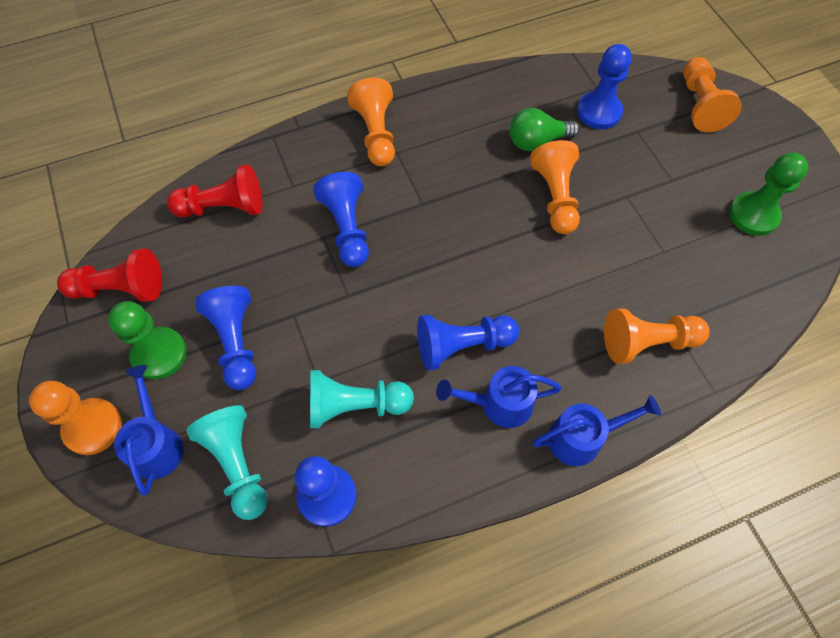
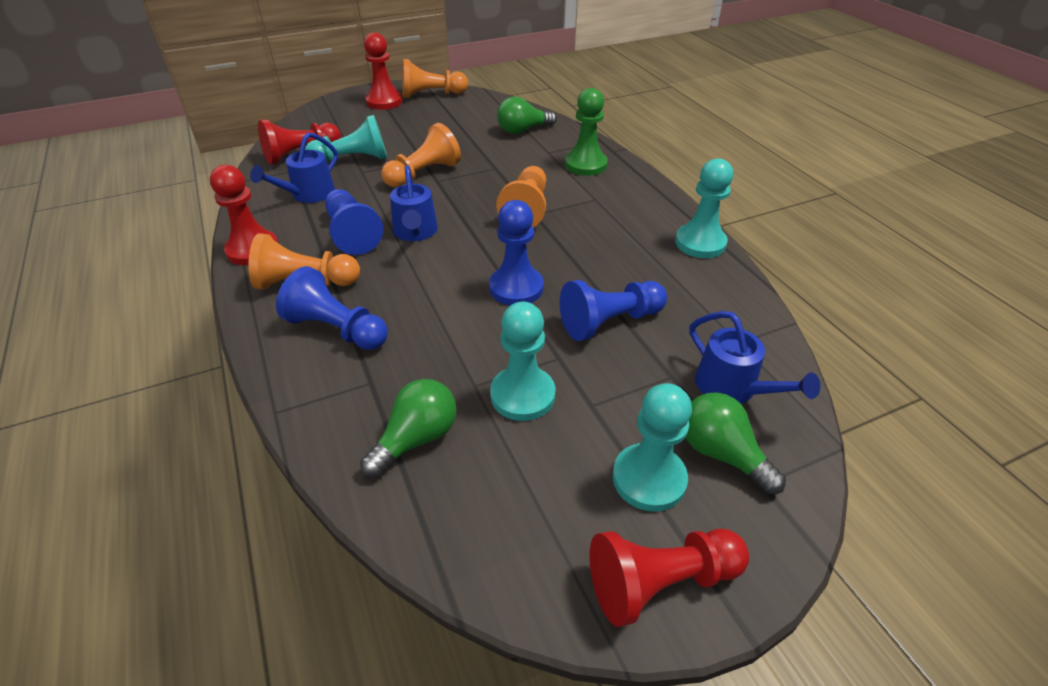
blue pawn: [195,286,256,390] [295,456,357,527] [313,172,369,267] [417,314,519,370] [577,44,632,129] = 5 -> [276,266,388,350] [325,189,383,255] [489,200,544,305] [560,280,667,341] = 4
green light bulb: [510,108,580,151] = 1 -> [360,379,457,478] [497,97,557,134] [686,392,786,494] = 3
green pawn: [108,301,187,379] [729,153,808,236] = 2 -> [565,88,608,176] = 1
orange pawn: [29,381,122,455] [347,78,395,166] [530,140,580,234] [604,308,710,364] [683,57,742,132] = 5 -> [248,233,360,290] [381,123,461,188] [403,59,468,98] [496,166,546,227] = 4
red pawn: [57,248,162,302] [167,165,262,218] = 2 -> [210,165,278,265] [258,119,341,165] [364,32,403,110] [589,528,749,627] = 4
turquoise pawn: [186,405,268,520] [310,370,414,428] = 2 -> [305,115,387,162] [490,302,555,421] [613,383,692,512] [675,158,733,258] = 4

